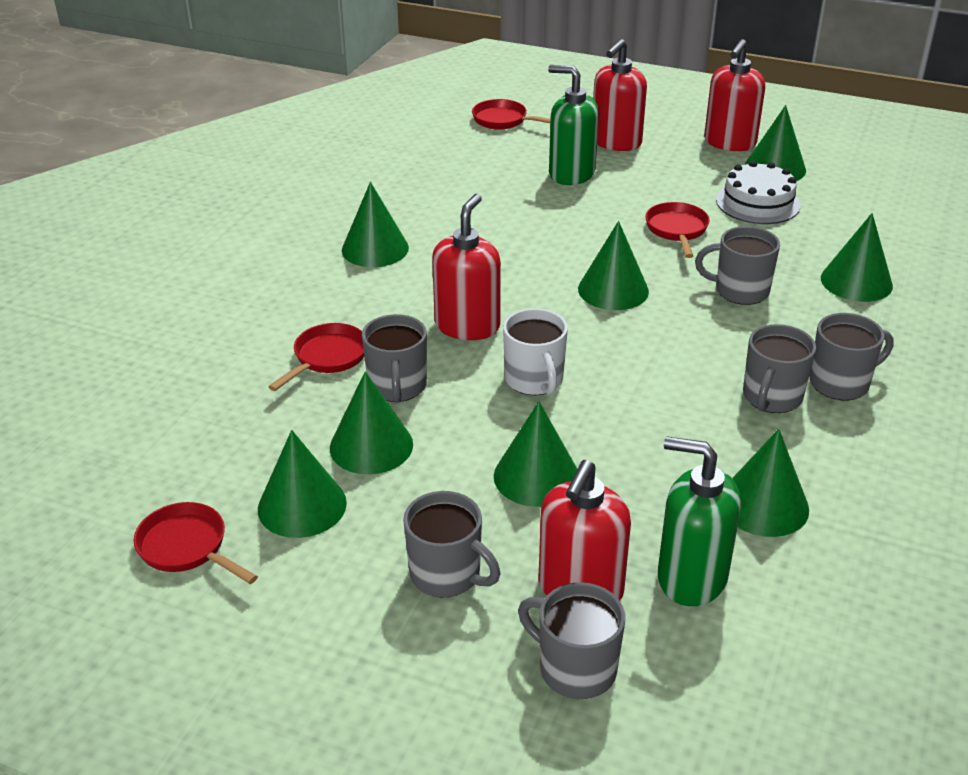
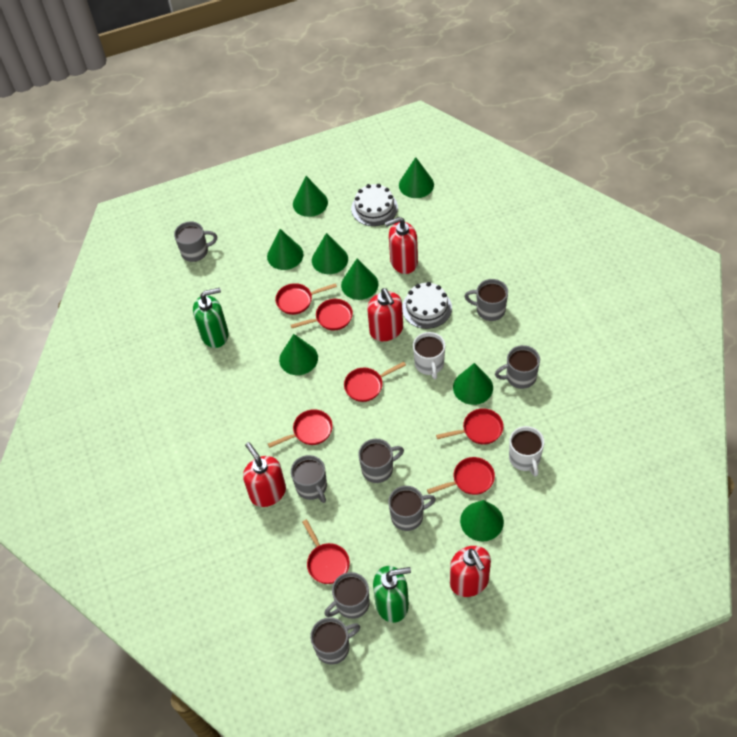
grey mug: [362,314,427,403] [403,491,500,597] [518,582,625,699] [695,226,780,305] [743,324,816,413] [809,313,894,400] = 6 -> [174,222,217,262] [291,455,327,503] [310,617,360,665] [324,572,370,619] [358,439,404,483] [388,486,436,531] [464,279,508,321] [495,345,540,389] = 8
red pan: [134,502,258,584] [268,323,364,391] [472,99,551,130] [645,202,710,258] = 4 -> [268,409,333,448] [275,283,337,315] [291,299,353,330] [302,519,350,584] [344,362,406,402] [427,457,495,495] [436,408,504,445] = 7
white cake: [716,161,801,224] = 1 -> [351,184,398,226] [402,282,452,329] = 2
white mug: [503,308,568,395] = 1 -> [413,332,445,379] [509,426,544,477] = 2

